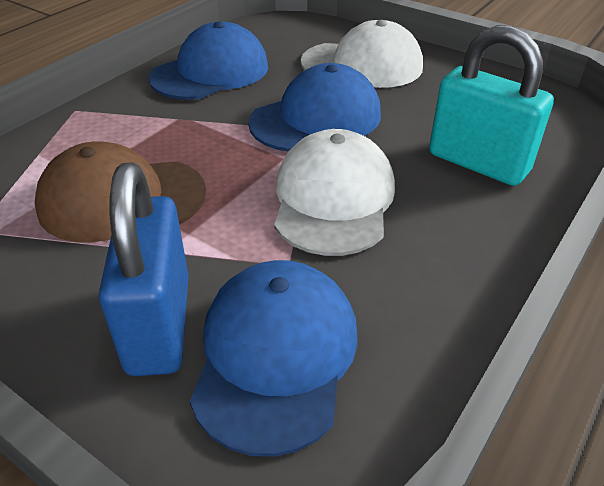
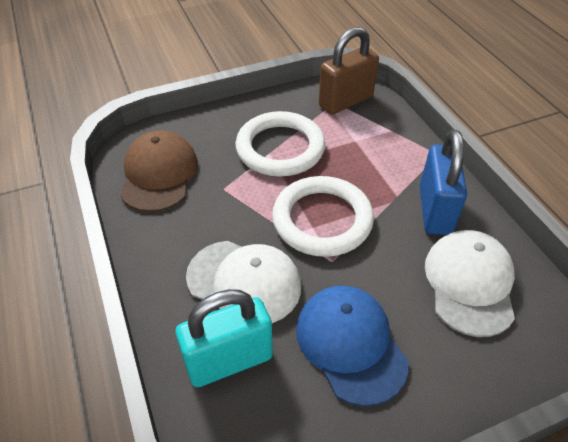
blue cap: [149,21,268,100] [190,260,358,457] [248,63,381,151] = 3 -> [296,286,409,406] = 1
brown padlock: none = 0 -> [319,27,379,115] = 1
white ring: none = 0 -> [235,111,325,177] [272,176,374,257] = 2

